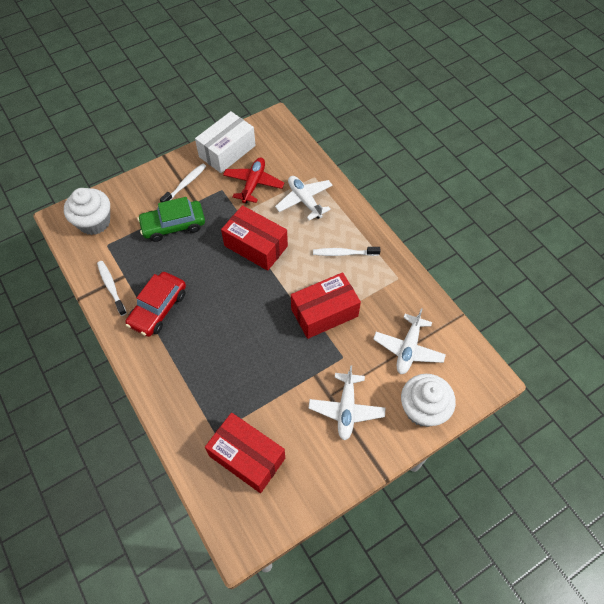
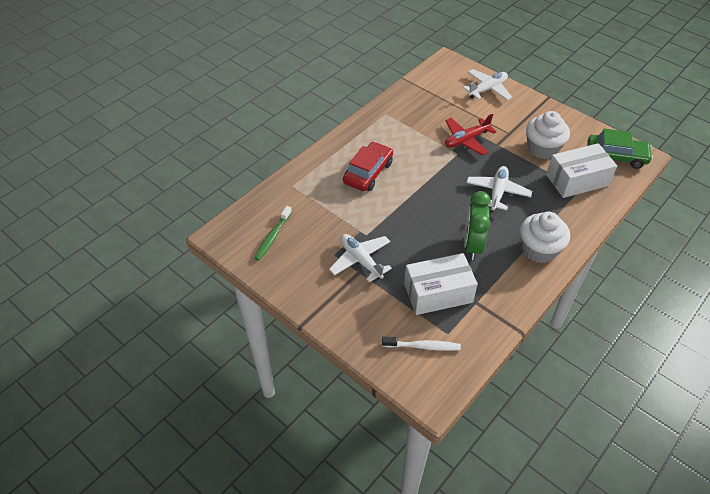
green clock: none = 0 -> [464,191,491,260] = 1
green toothbrush: none = 0 -> [254,206,292,261] = 1
red box: [205,412,285,493] [221,205,288,271] [291,272,361,339] = 3 -> none = 0
white box: [195,111,256,173] = 1 -> [404,253,478,315] [546,143,617,198] = 2
white toothbrush: [97,261,127,316] [160,163,206,202] [313,247,381,256] = 3 -> [382,337,461,351] = 1

